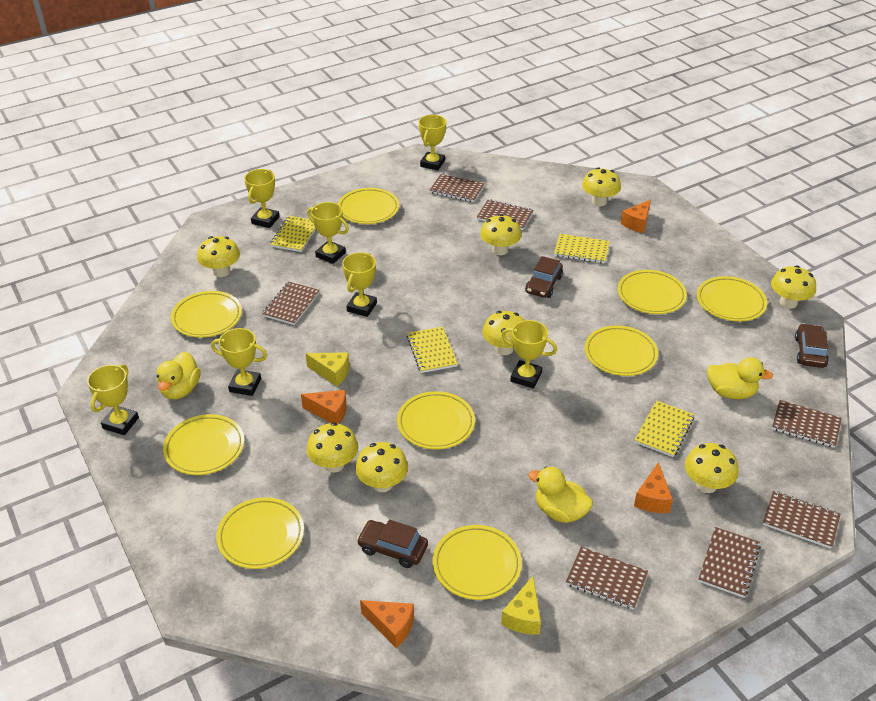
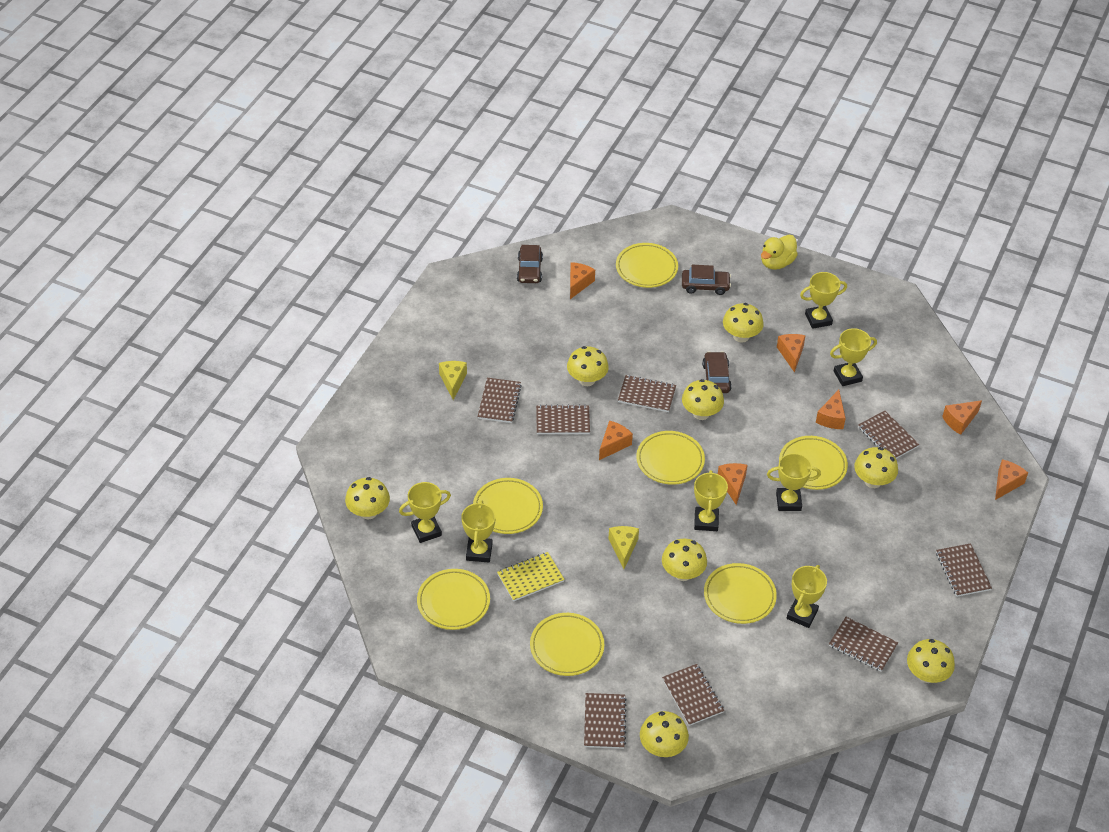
brown notebook: [262,282,320,325] [429,174,485,202] [477,200,533,230] [566,547,648,610] [698,527,761,598] [763,491,840,549] [772,400,842,448] = 7 -> [477,378,522,423] [536,405,590,434] [584,693,627,749] [618,375,676,412] [662,664,724,726] [829,617,898,672] [858,411,919,459] [936,543,992,597] = 8
orange cheese: [301,390,347,424] [360,600,414,648] [621,200,651,233] [634,462,673,513] = 4 -> [570,262,595,299] [599,421,633,460] [718,463,747,505] [777,334,806,373] [816,390,846,429] [942,400,982,435] [995,459,1028,500] = 7
yellow duck: [157,352,201,399] [528,467,593,523] [707,357,773,399] = 3 -> [761,235,798,270] = 1
yellow notebook: [270,216,316,252] [407,327,458,373] [554,234,610,264] [635,401,694,457] = 4 -> [497,552,565,602] = 1
yellow plate: [163,414,244,475] [171,291,242,338] [216,497,304,569] [338,188,399,224] [397,391,475,449] [433,525,522,600] [585,325,658,376] [618,270,687,314] [697,276,767,322] = 9 -> [417,569,490,630] [473,478,543,534] [530,613,604,676] [616,243,678,288] [636,431,705,485] [704,563,777,624] [779,436,848,490] = 7

